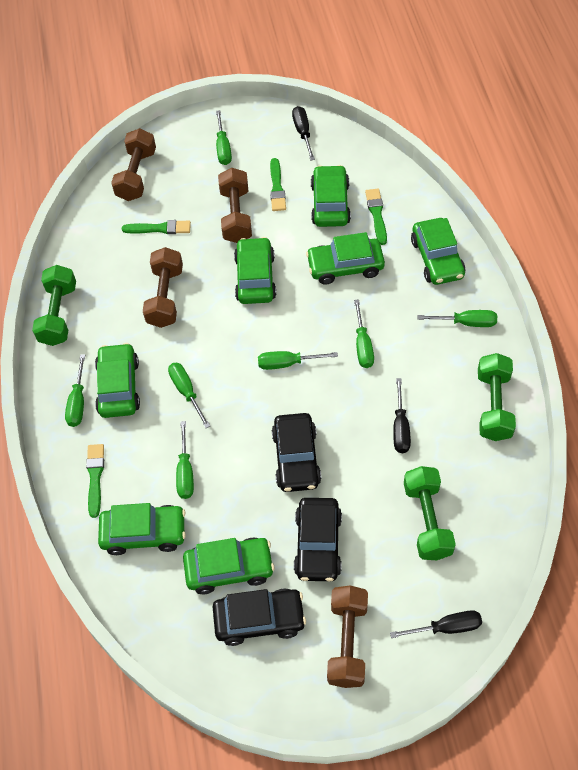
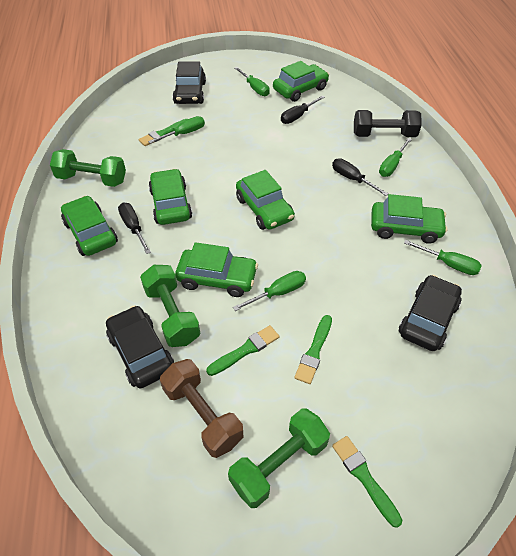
black dumbbell: none = 0 -> [354,110,422,137] = 1
brown dumbbell: [111,128,156,201] [143,247,183,328] [218,168,252,243] [327,585,368,688] = 4 -> [160,359,244,458] = 1
green car: [95,343,140,418] [98,503,186,555] [183,538,274,594] [234,237,276,304] [306,232,385,285] [311,165,351,227] [411,218,466,285] = 7 -> [61,196,118,256] [149,169,192,225] [175,242,258,297] [236,170,295,230] [273,61,329,102] [371,194,448,244] = 6
green screwdriver: [65,354,85,427] [168,363,210,428] [176,421,194,499] [216,110,232,165] [258,351,338,370] [354,299,374,368] [418,310,497,327] = 7 -> [148,116,205,144] [233,271,306,311] [235,67,270,96] [379,138,412,177] [404,240,482,275] = 5

